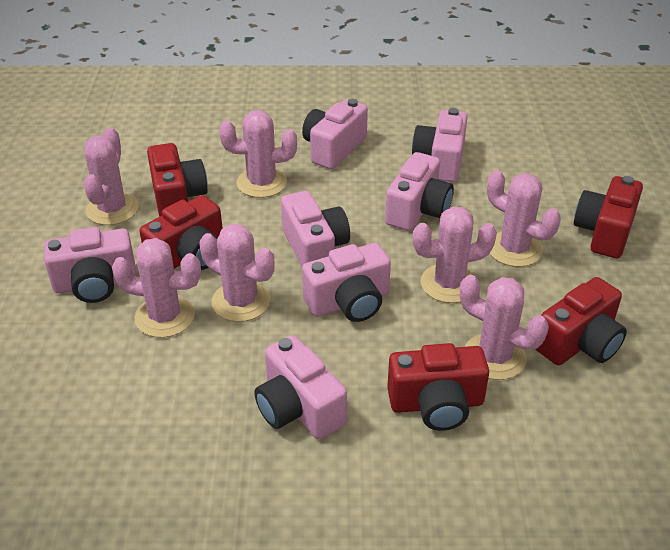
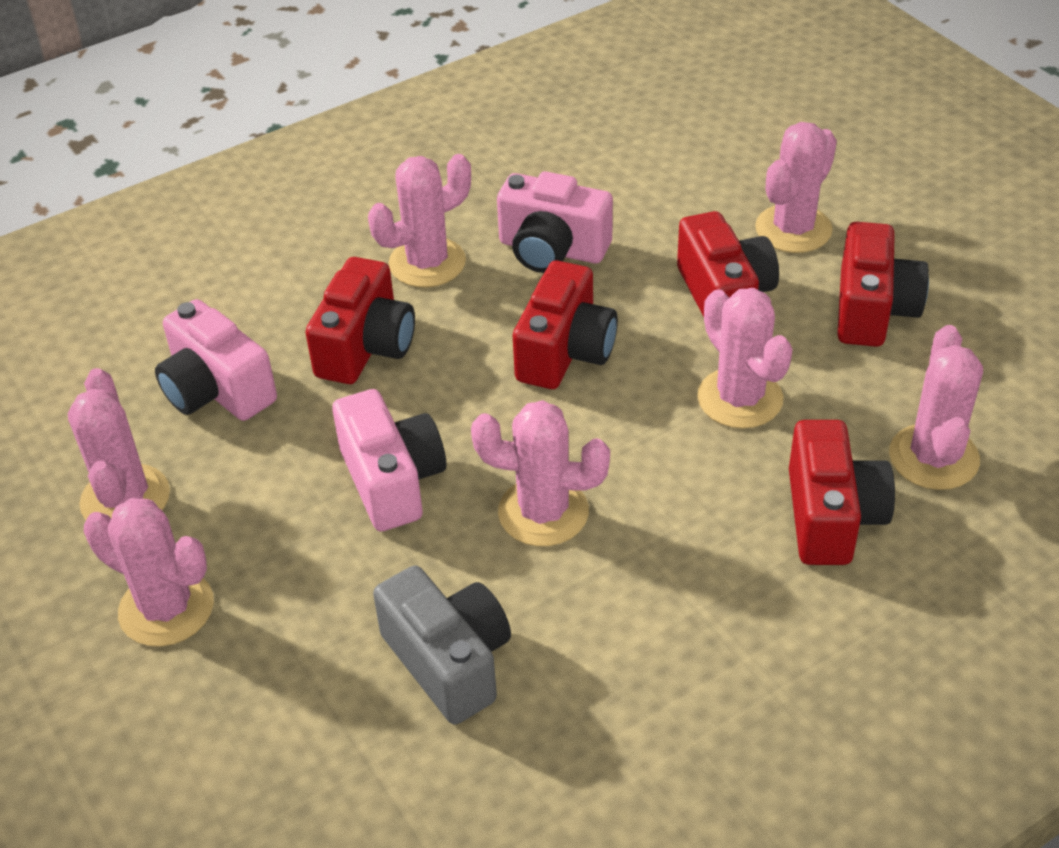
grey camera: none = 0 -> [373,565,511,725] = 1
pink camera: [44,227,136,303] [254,335,347,439] [281,191,350,267] [302,99,368,169] [302,243,391,322] [385,152,454,231] [412,108,467,182] = 7 -> [155,299,277,421] [332,389,446,532] [497,171,613,273] = 3

